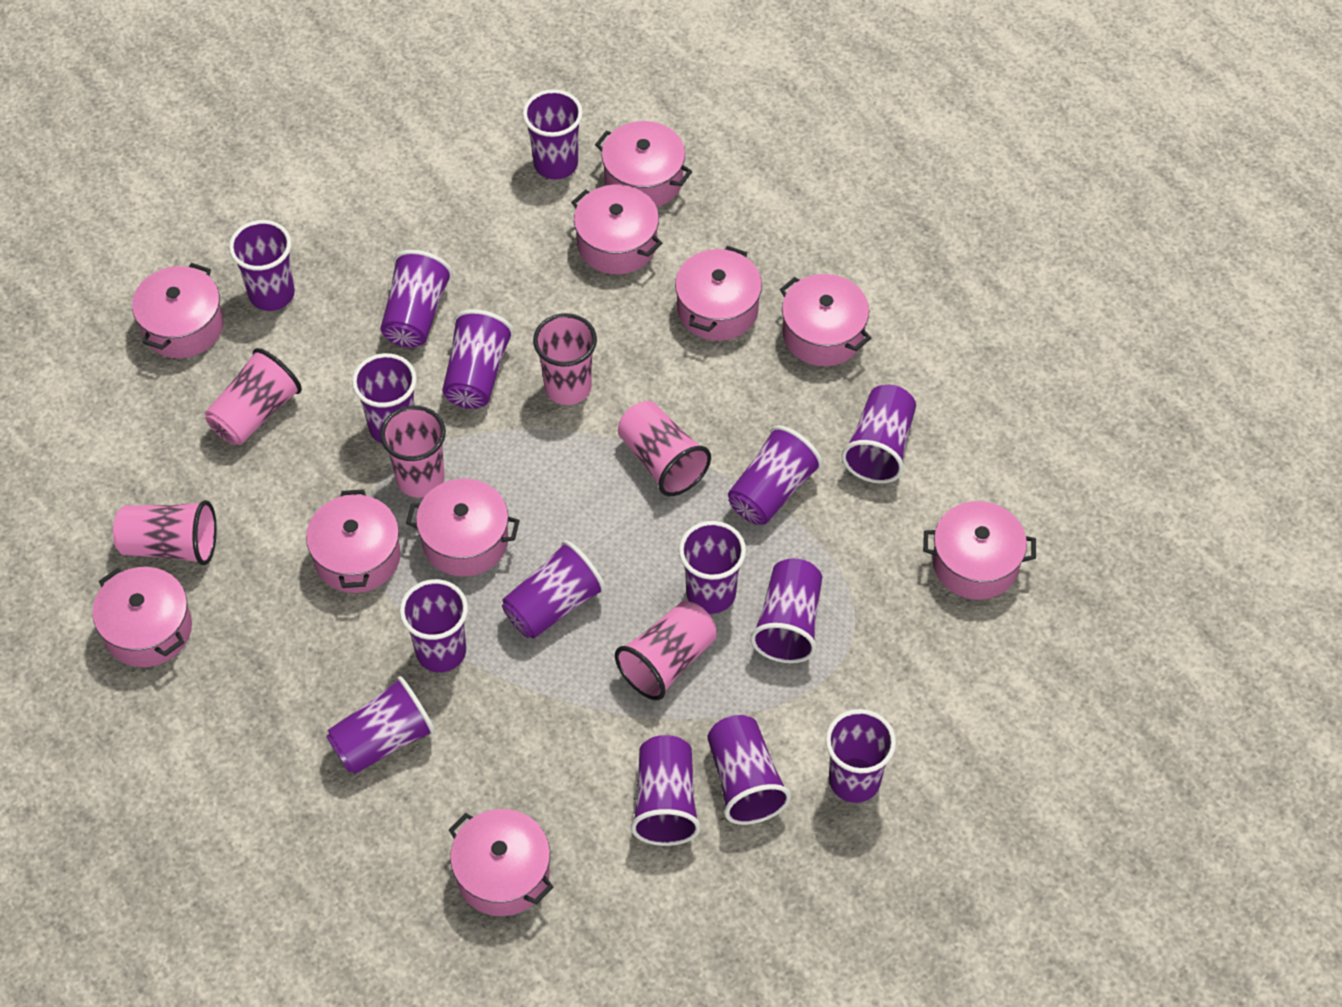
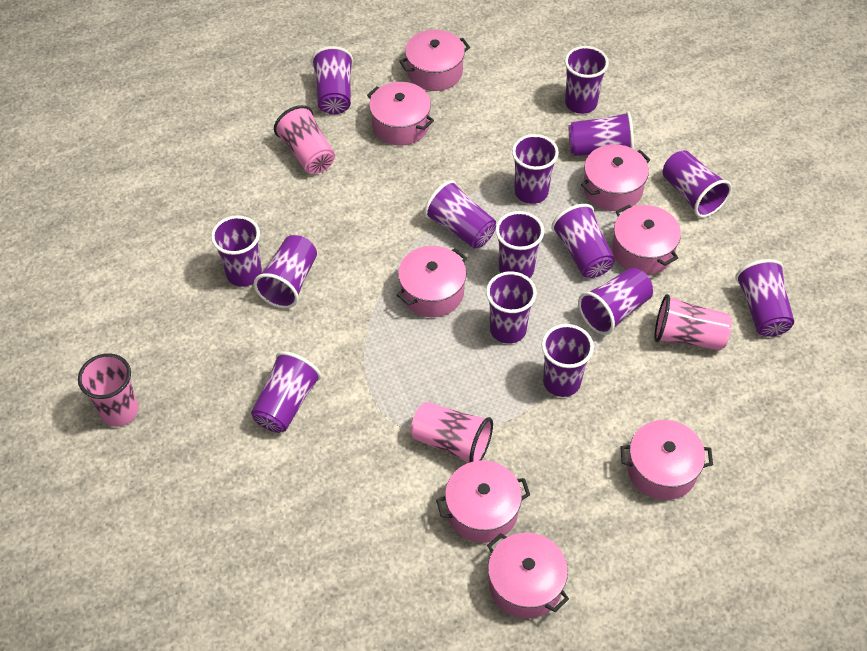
pink cup: [113,500,217,565] [205,348,302,445] [380,405,446,498] [533,313,597,405] [615,601,717,700] [618,401,711,496] = 6 -> [78,353,139,427] [274,105,335,174] [411,402,493,463] [654,294,732,350] = 4
pink pot: [92,567,192,667] [132,263,224,358] [306,489,401,593] [406,478,520,577] [449,809,553,916] [571,185,662,274] [595,121,692,207] [675,246,762,341] [780,274,871,366] [923,501,1036,600] = 10 -> [367,82,434,145] [397,246,467,317] [399,30,470,91] [436,460,530,543] [487,532,569,619] [581,144,651,211] [612,205,681,275] [620,420,713,500] = 8

